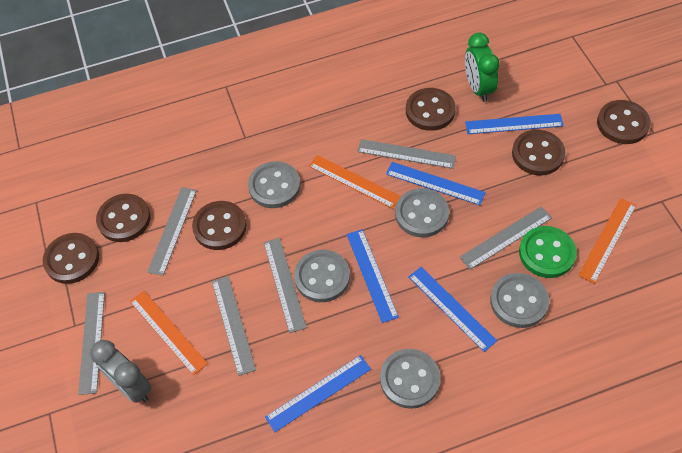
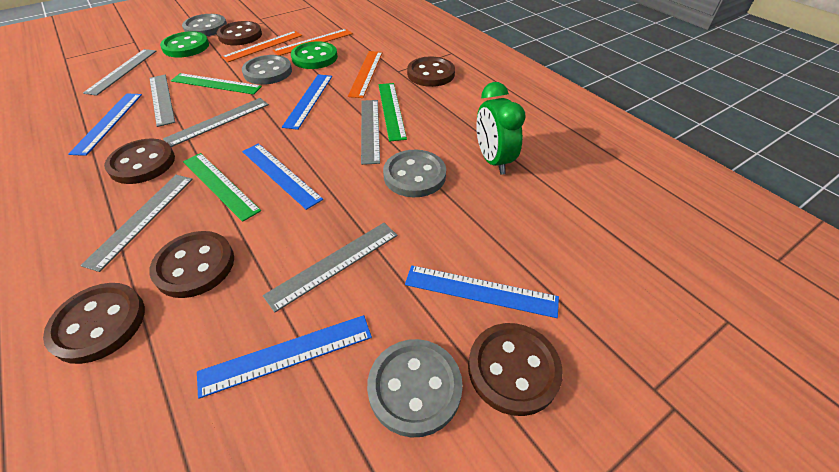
green button: [519,226,577,278] = 1 -> [160,31,209,58] [291,41,338,69] = 2
green ruler: none = 0 -> [171,73,262,95] [183,153,261,222] [379,83,407,142] = 3
grey button: [248,161,301,208] [294,250,350,302] [380,349,440,409] [395,188,449,237] [490,273,549,328] = 5 -> [182,14,227,36] [242,55,292,85] [367,339,463,438] [383,150,446,197] = 4
grey clock: [90,340,151,403] = 1 -> none = 0

